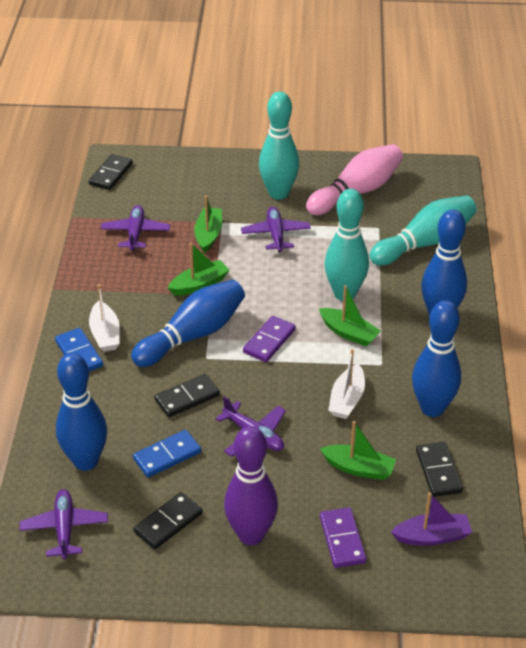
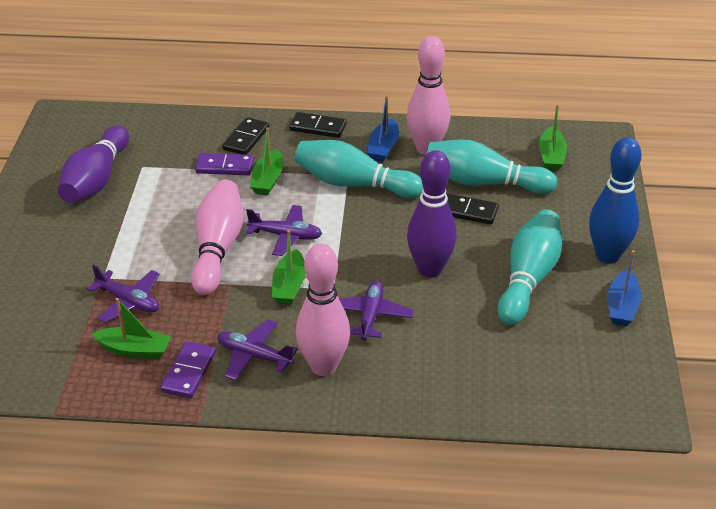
black domino: [89,154,133,190] [133,492,203,549] [155,374,220,417] [416,442,463,497] = 4 -> [222,117,269,155] [289,112,347,138] [446,193,499,225] = 3
blue boat: none = 0 -> [367,96,399,162] [608,250,642,326] = 2
blue bowling pin: [56,353,107,471] [131,280,245,367] [412,300,461,417] [421,209,467,316] = 4 -> [589,137,642,264] = 1
blue domino: [55,328,103,371] [133,430,201,477] = 2 -> none = 0
pink bowling pin: [306,144,403,215] = 1 -> [191,180,243,295] [296,244,350,376] [407,36,450,155] = 3
purple boat: [391,493,472,546] = 1 -> none = 0
purple bowling pin: [224,426,278,545] = 1 -> [58,125,129,203] [407,150,457,278] = 2
white boat: [89,284,120,352] [328,349,365,419] = 2 -> none = 0

